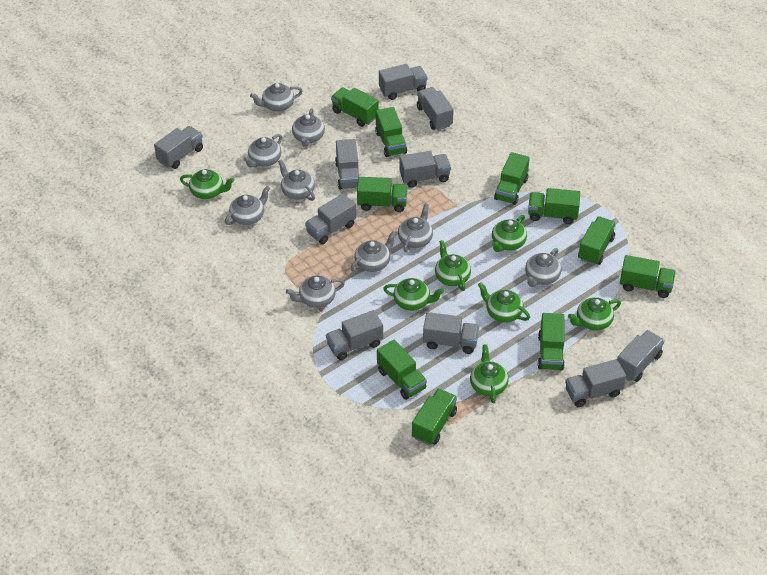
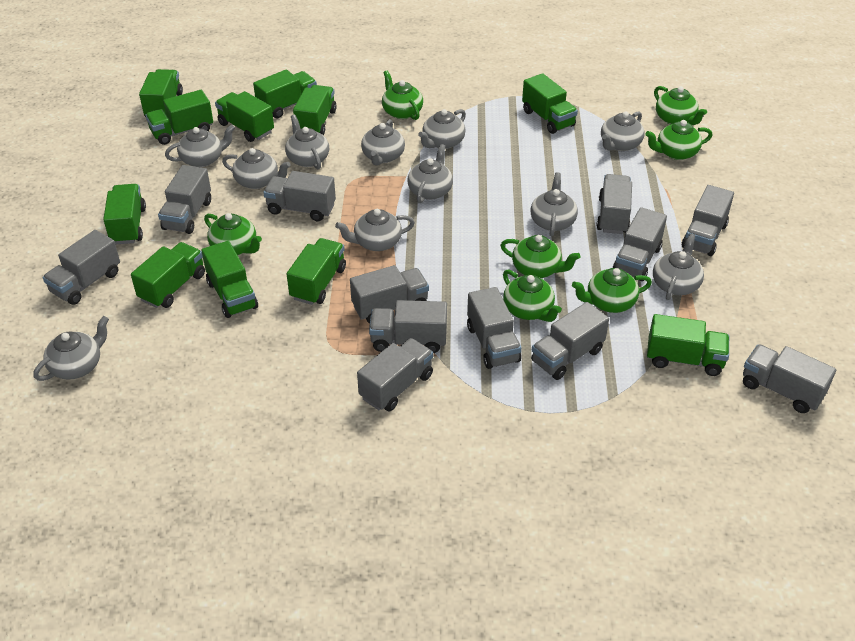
green truck: [331,87,379,127] [357,177,408,212] [375,107,407,157] [377,340,427,400] [412,388,457,445] [494,152,530,205] [528,188,580,224] [538,313,565,371] [578,217,616,265] [620,255,676,298] = 10 -> [103,184,146,244] [131,242,205,308] [139,69,183,117] [145,90,213,145] [201,241,258,318] [215,91,274,142] [253,70,317,118] [287,238,346,305] [293,85,337,135] [522,73,578,134] [647,314,729,376] = 11
grey teapot: [225,186,270,225] [243,134,282,168] [250,83,302,111] [278,160,315,201] [286,275,345,308] [292,108,325,147] [351,231,396,272] [398,203,433,252] [525,248,561,287] = 9 -> [33,316,109,381] [165,125,235,167] [222,148,291,189] [285,115,329,169] [335,209,415,251] [361,119,405,166] [407,144,453,203] [418,109,466,149] [530,172,578,236] [601,111,644,151] [653,234,704,300] = 11
grey truck: [154,126,203,169] [305,193,356,244] [326,310,383,360] [335,139,359,190] [379,64,427,100] [399,151,451,188] [417,87,454,130] [423,312,479,354] [565,359,626,407] [617,330,665,382] = 10 -> [43,230,120,305] [158,165,211,234] [263,171,336,221] [350,265,429,323] [357,338,433,411] [369,300,447,353] [467,287,521,369] [531,302,609,380] [596,174,632,234] [613,207,667,281] [682,185,734,256] [743,344,836,413] = 12

